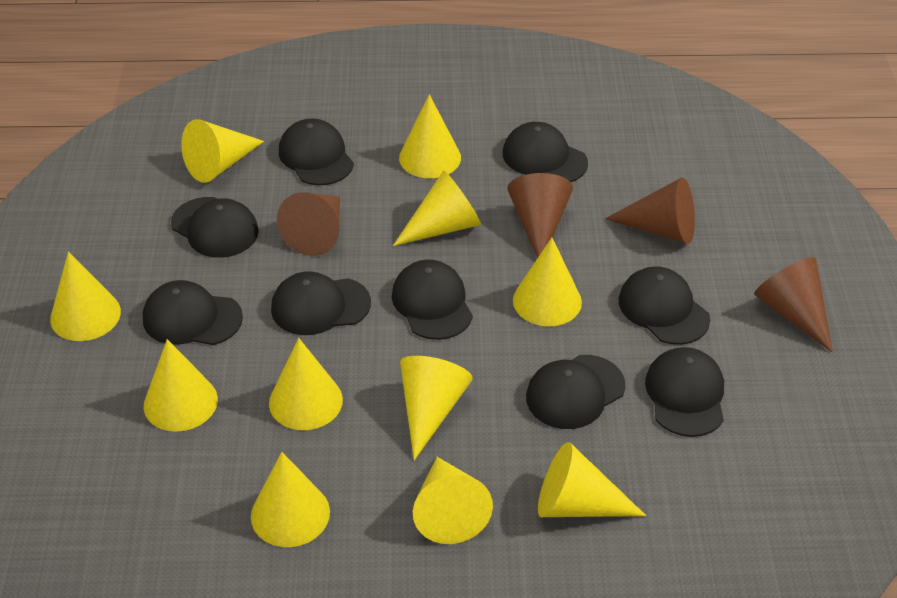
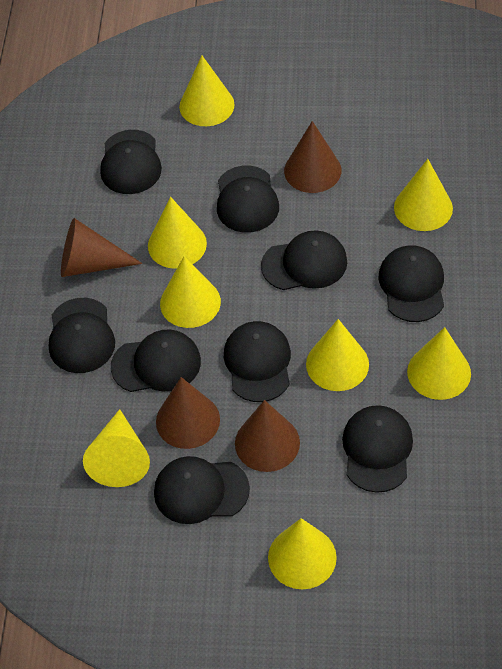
yellow cone: [50,251,121,341] [144,339,218,432] [181,119,264,183] [251,452,330,547] [269,338,343,430] [393,170,481,246] [399,94,461,178] [400,356,473,460] [413,457,493,544] [513,238,582,326] [538,442,646,517] = 11 -> [83,409,150,487] [148,197,207,269] [160,256,221,328] [179,55,235,126] [268,518,337,589] [306,319,369,391] [394,159,453,231] [407,327,471,400] = 8

